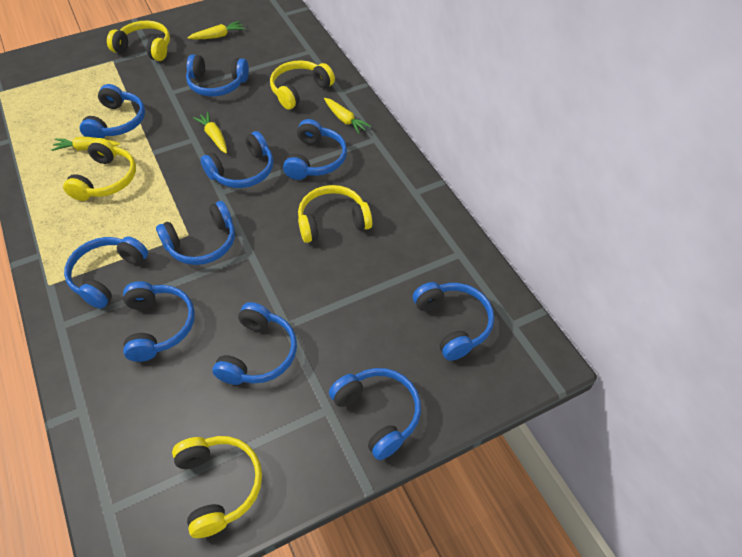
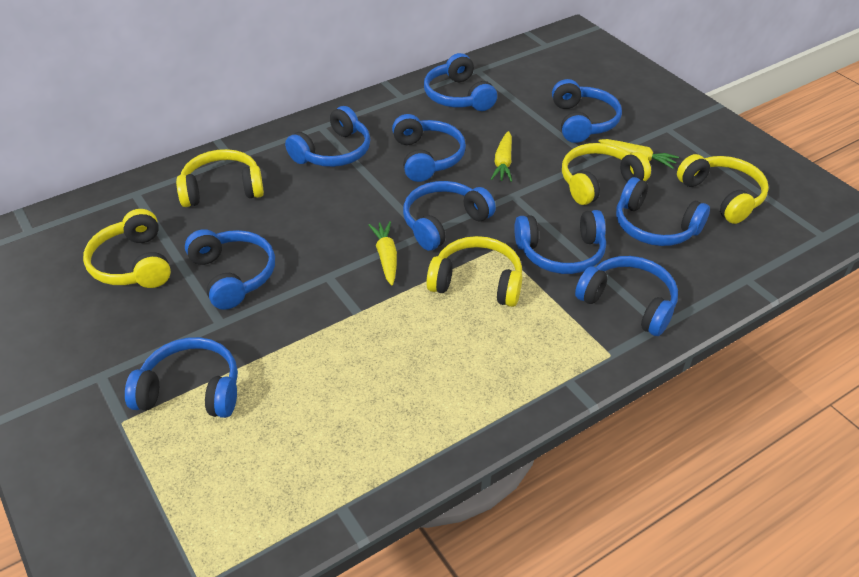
yellow carrot: [51,137,120,151] [187,21,245,40] [193,112,227,154] [324,98,371,134] = 4 -> [368,221,397,286] [491,131,512,182] [598,139,679,169] = 3

